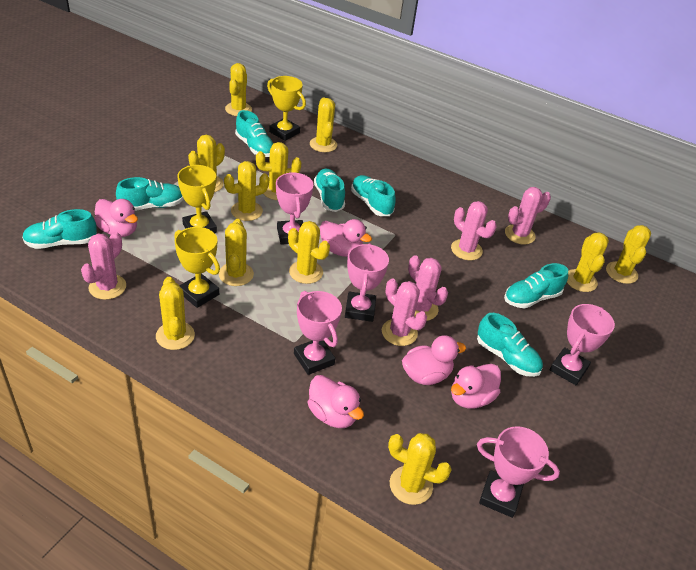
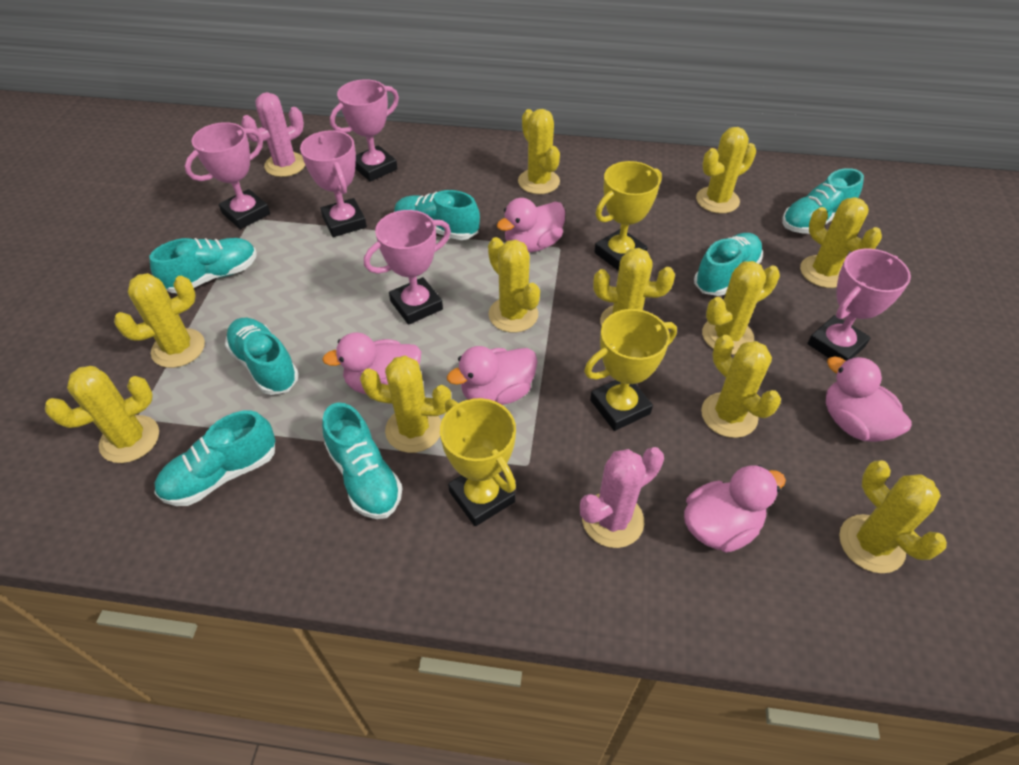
pink cactus: [81,232,126,300] [382,279,427,346] [408,255,448,321] [451,201,497,260] [505,187,551,244] = 5 -> [241,92,305,177] [580,447,664,548] = 2

